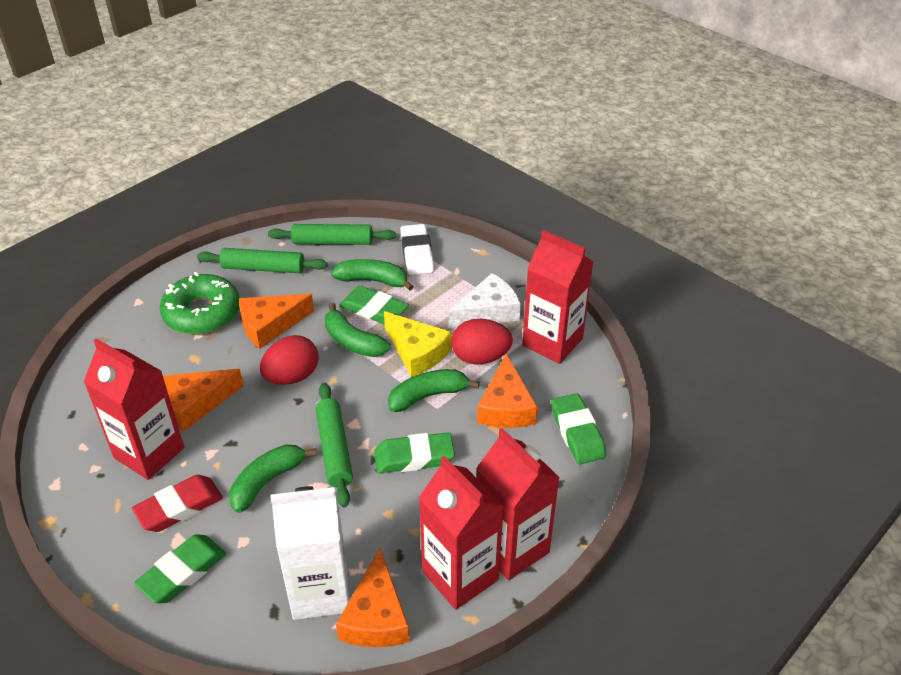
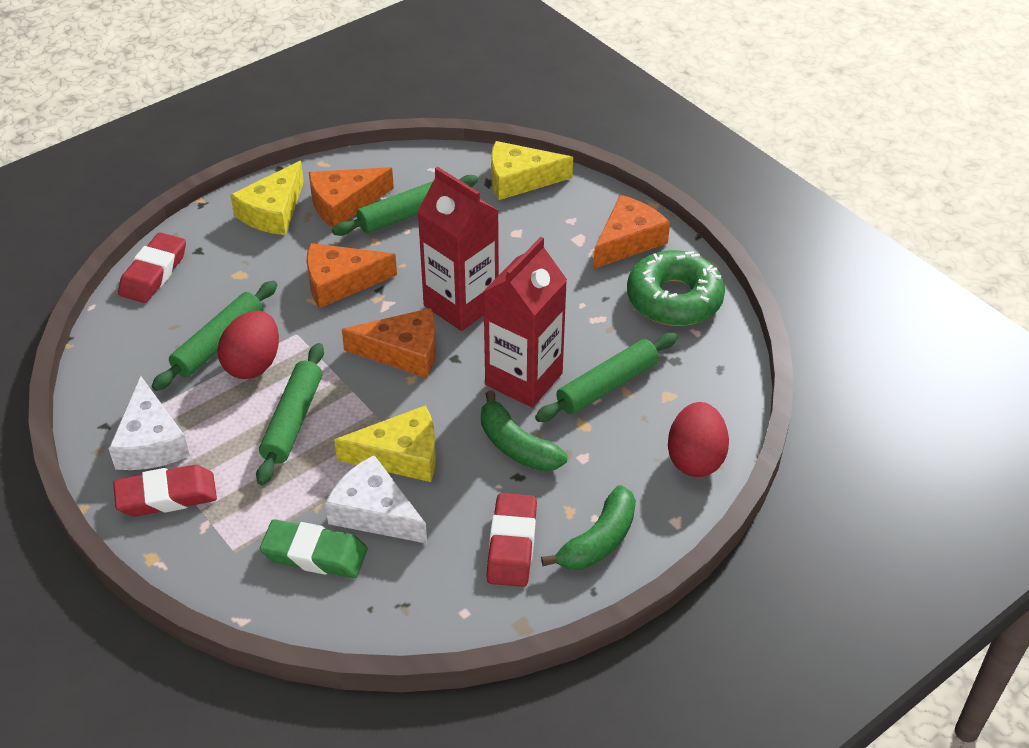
green banana: [229,445,317,513] [325,303,390,357] [331,259,414,291] [388,369,480,412] = 4 -> [481,390,567,471] [541,485,636,570] = 2
green eraser: [134,534,226,603] [339,286,409,325] [374,432,455,473] [551,393,606,464] = 4 -> [260,519,367,578] = 1
green rolling pin: [197,248,328,273] [268,224,396,245] [316,383,353,507] = 3 -> [151,281,277,391] [256,343,324,485] [332,175,478,236] [535,333,677,422] = 4
red carton: [83,338,184,480] [419,456,504,610] [476,428,560,580] [522,230,593,364] = 4 -> [417,167,499,331] [483,237,567,408] = 2
red eraser: [132,475,223,532] = 1 -> [113,465,217,517] [118,232,186,303] [486,493,537,587] = 3
white carton: [270,486,349,620] = 1 -> none = 0
white cheese: [449,273,521,328] = 1 -> [109,376,190,470] [325,455,427,544] = 2
white eraser: [401,224,434,275] = 1 -> none = 0
yellow cheese: [384,311,451,377] = 1 -> [230,161,304,235] [334,405,436,482] [491,141,573,200] = 3

